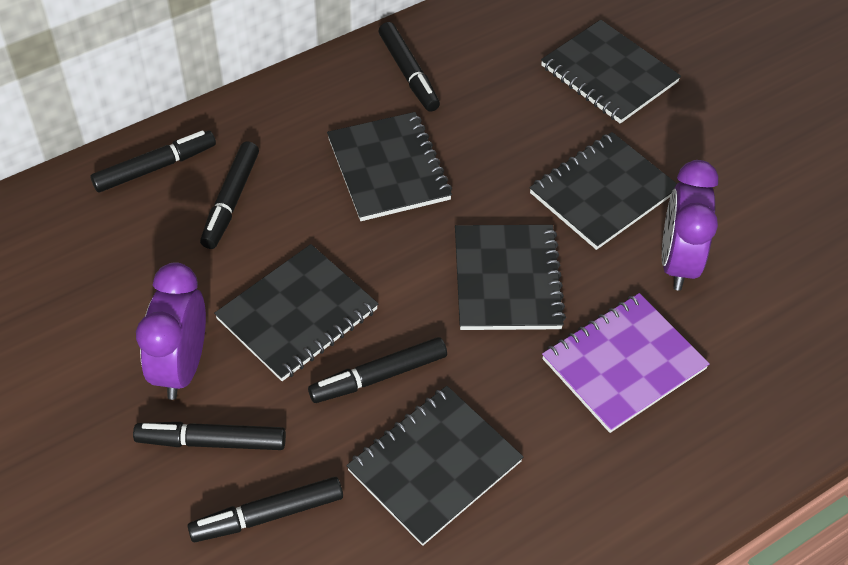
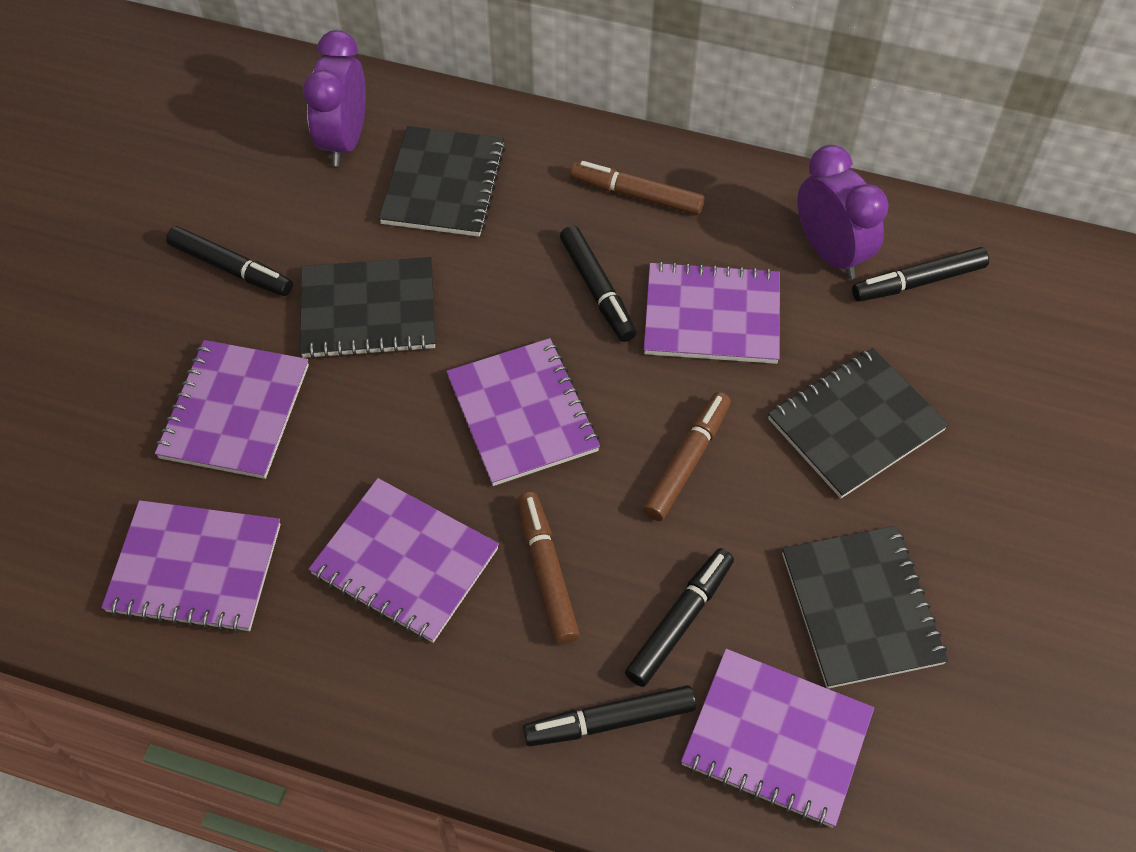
black marker: [91,130,216,192] [133,422,286,450] [187,477,343,542] [200,142,259,249] [308,337,447,403] [379,22,440,112] = 6 -> [166,226,293,296] [523,685,696,746] [560,225,636,342] [625,548,734,687] [852,247,989,302] = 5
black notebook: [214,244,378,381] [327,112,452,221] [346,386,523,546] [455,225,566,330] [530,132,677,250] [541,20,681,124] = 6 -> [300,257,436,359] [379,126,506,237] [768,348,949,499] [782,526,948,689] = 4
brown marker: none = 0 -> [518,492,580,644] [570,161,705,215] [643,392,731,521] = 3
purple notebook: [542,293,710,433] = 1 -> [101,500,281,633] [155,340,309,479] [309,478,499,643] [446,338,600,486] [644,261,780,364] [681,649,874,828] = 6

